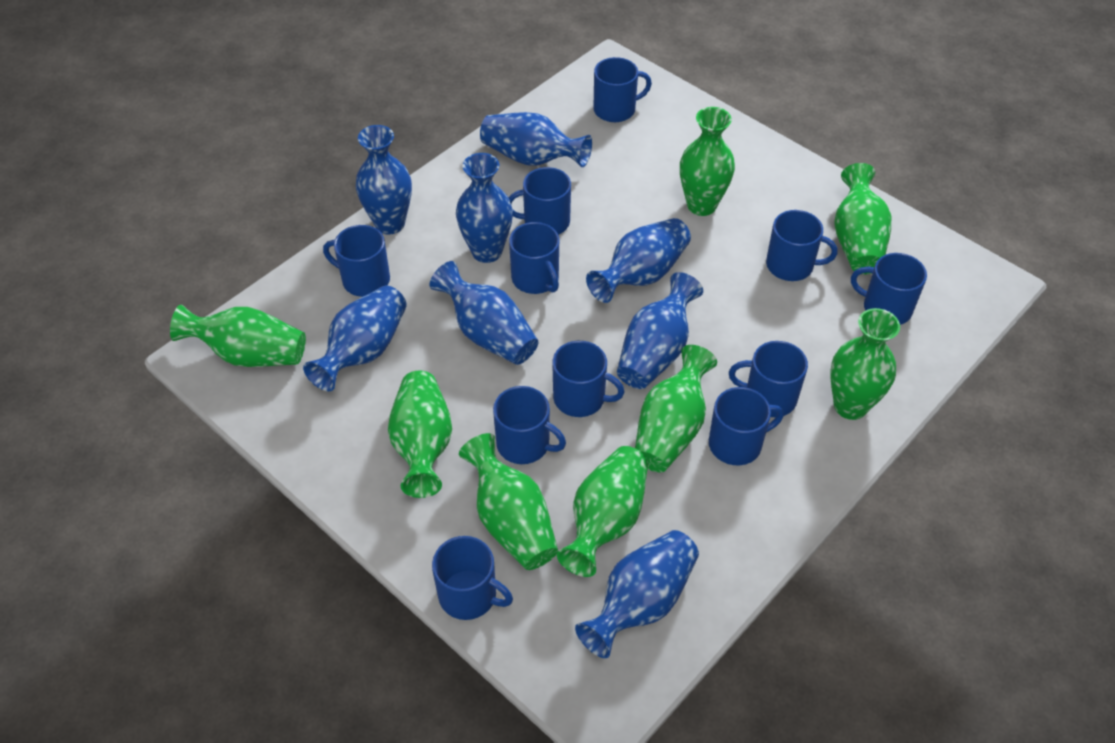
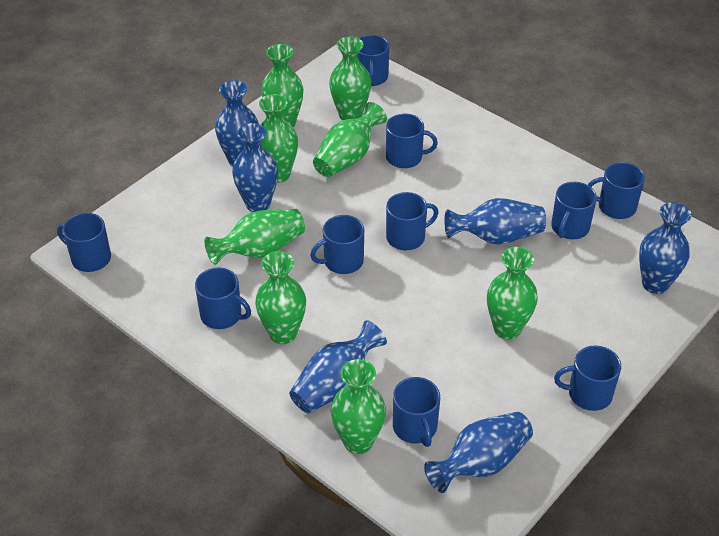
blue mug: [323,225,390,297] [432,536,513,620] [493,386,566,464] [509,167,571,235] [509,222,559,294] [552,341,625,417] [593,57,652,122] [709,387,784,465] [729,341,808,417] [766,210,837,281] [851,253,927,325] = 11 -> [57,213,111,272] [195,267,251,329] [310,215,364,274] [357,35,389,86] [386,114,438,168] [386,192,439,250] [393,377,440,447] [551,182,597,239] [554,345,621,411] [588,162,645,219] = 10
blue vase: [303,286,407,391] [355,125,412,234] [430,261,538,365] [456,153,513,263] [480,112,592,167] [575,530,699,658] [586,218,691,303] [617,272,703,389] = 8 -> [215,80,259,167] [232,123,278,212] [289,320,387,413] [424,412,533,493] [444,198,546,245] [639,202,692,294] = 6

